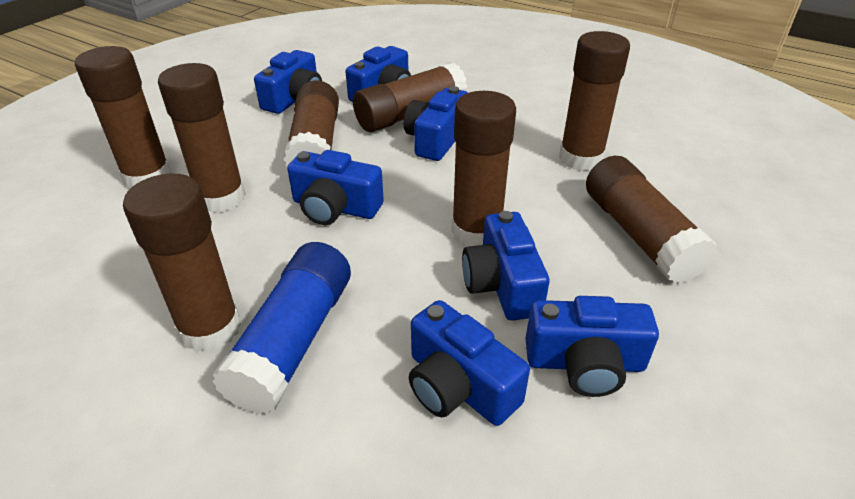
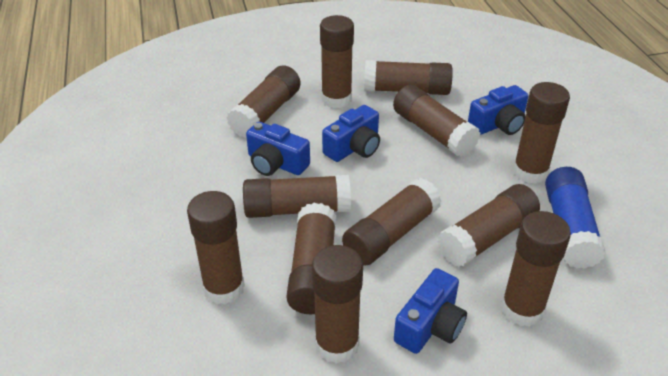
blue camera: [254,50,322,114] [287,150,384,225] [345,46,411,102] [404,86,468,161] [409,300,530,426] [462,211,550,321] [525,296,659,397] = 7 -> [246,122,310,176] [322,105,380,162] [394,268,467,354] [468,85,528,135] = 4
brown glue stick: [75,46,171,189] [123,173,241,352] [158,63,246,213] [283,80,339,168] [353,62,468,132] [451,91,516,246] [559,31,630,171] [586,156,718,284] = 8 -> [187,191,245,305] [227,65,301,138] [243,175,351,218] [287,202,336,314] [312,245,363,364] [320,15,354,108] [342,178,441,266] [364,60,453,95] [393,84,480,157] [438,184,540,267] [501,211,571,327] [513,82,570,184] = 12

